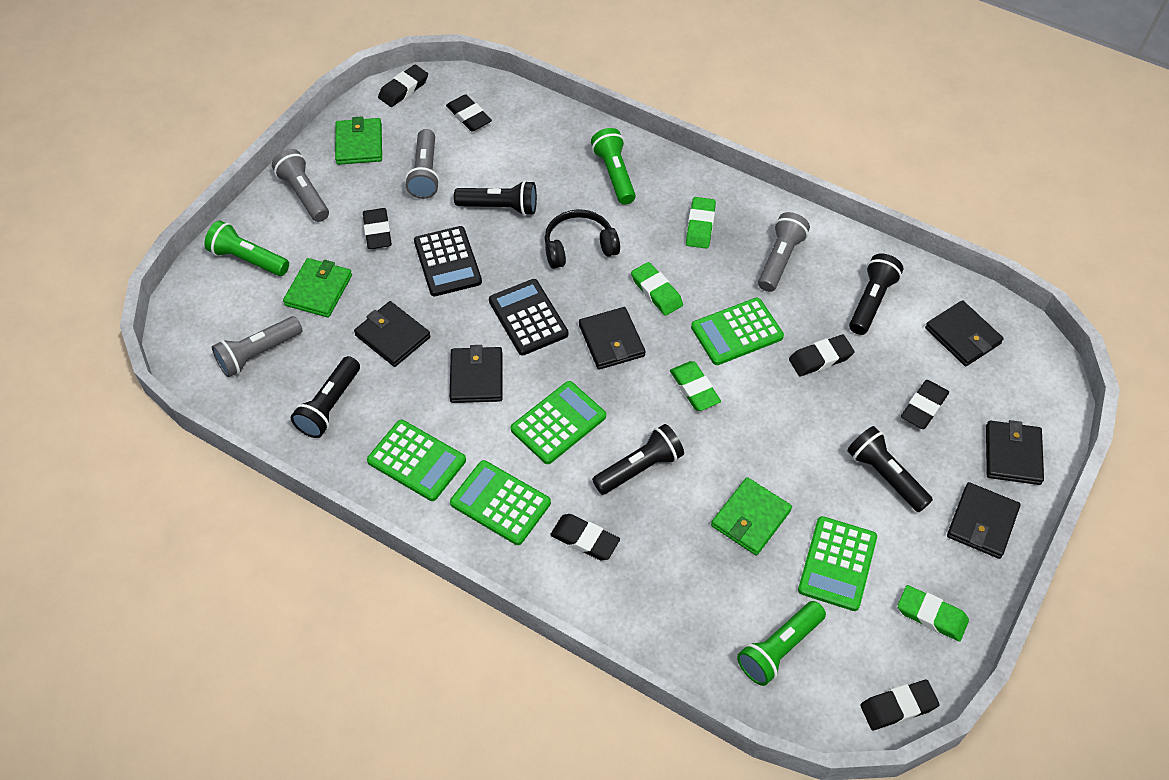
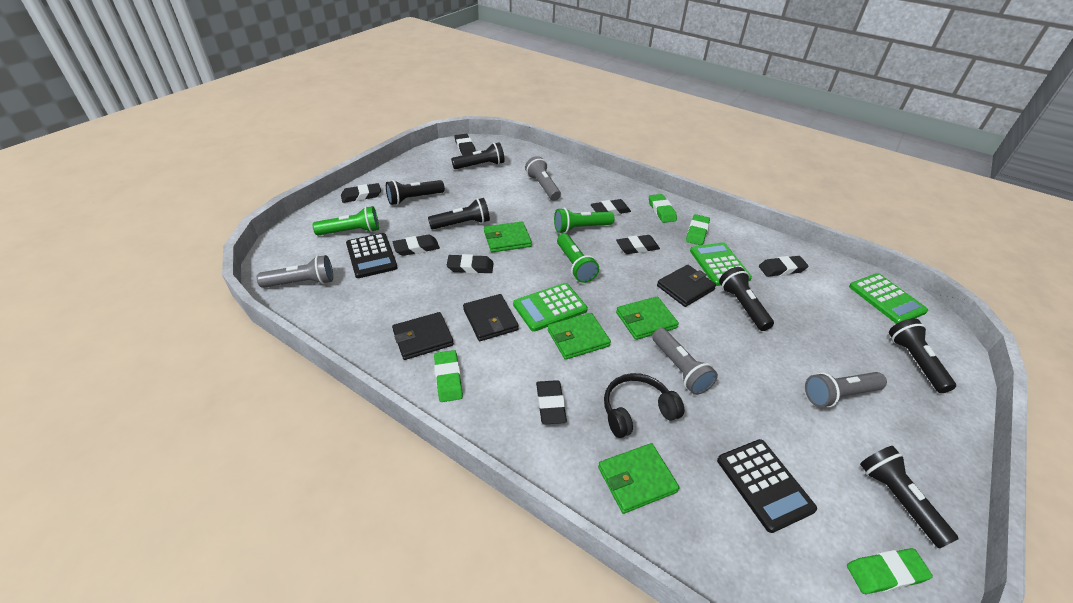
black eraser: [363,208,392,249] [378,65,428,107] [446,94,492,132] [550,514,620,560] [789,335,854,376] [860,680,940,730] [901,380,949,429] = 7 -> [341,183,381,203] [393,234,440,256] [447,254,493,274] [454,134,476,155] [536,380,567,424] [591,199,631,215] [616,235,660,254] [759,256,809,277] = 8
black flashlight: [291,356,360,438] [454,181,537,216] [592,424,684,495] [847,426,933,512] [849,254,903,335] = 5 -> [386,180,445,205] [428,198,490,229] [451,142,505,169] [719,267,774,331] [860,446,958,549] [889,318,956,393] = 6
black wallet: [354,301,431,367] [450,345,503,403] [579,307,646,370] [925,300,1004,366] [947,482,1021,559] [986,420,1044,485] = 6 -> [392,312,454,360] [463,294,519,341] [657,265,716,307] = 3
green calculator: [367,420,466,501] [450,460,551,545] [511,381,606,464] [691,298,784,365] [798,516,877,611] = 5 -> [513,283,588,332] [690,242,752,286] [849,273,928,324] = 3
green wallet: [283,258,352,318] [335,116,382,165] [711,477,792,555] = 3 -> [484,222,532,252] [548,313,611,360] [598,443,680,514] [616,297,679,340] = 4

